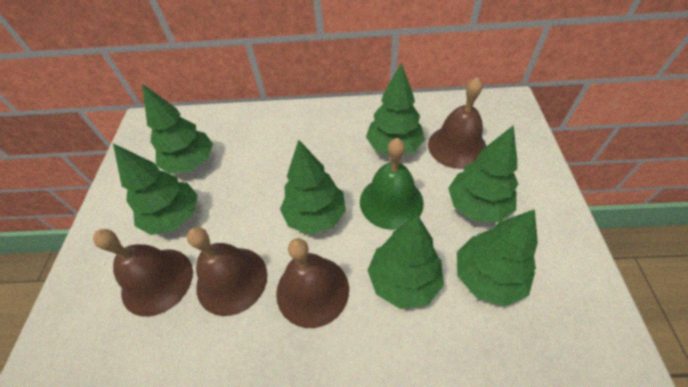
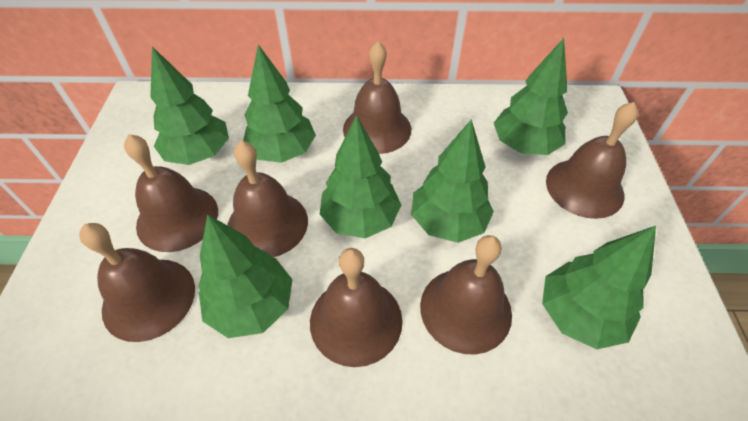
brown bell: [93,229,193,317] [187,227,267,316] [276,238,349,328] [428,77,486,169] = 4 -> [79,223,195,342] [124,134,218,252] [228,141,308,257] [310,248,403,367] [343,41,411,154] [420,235,512,354] [546,102,638,219] = 7
green bell: [360,138,424,230] = 1 -> none = 0

